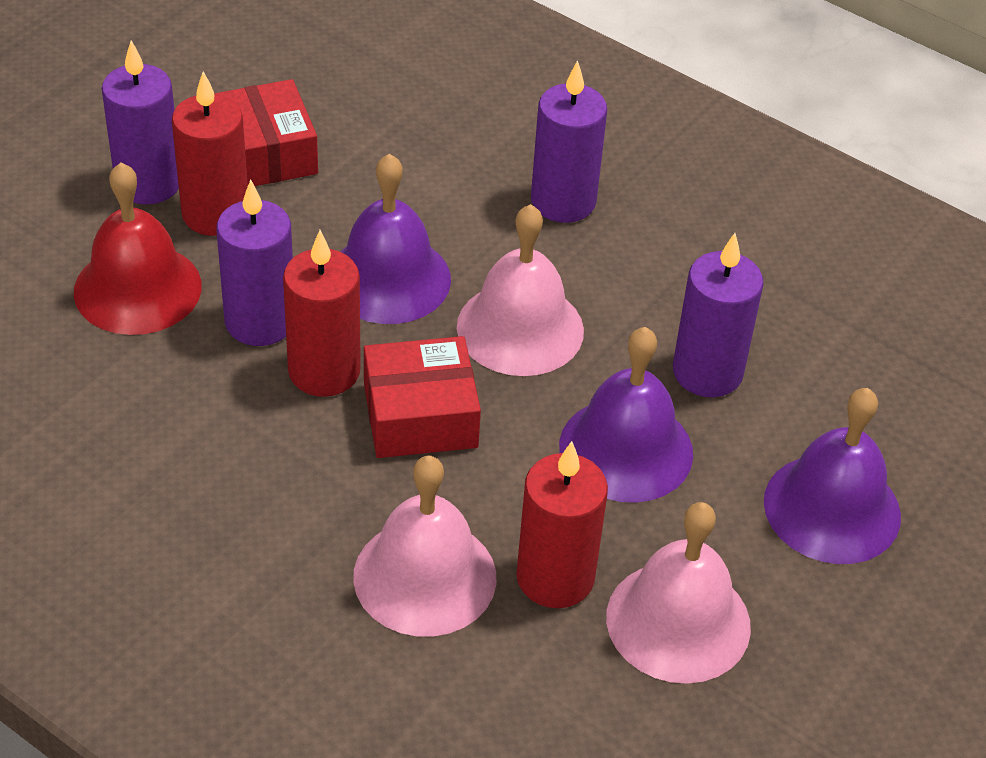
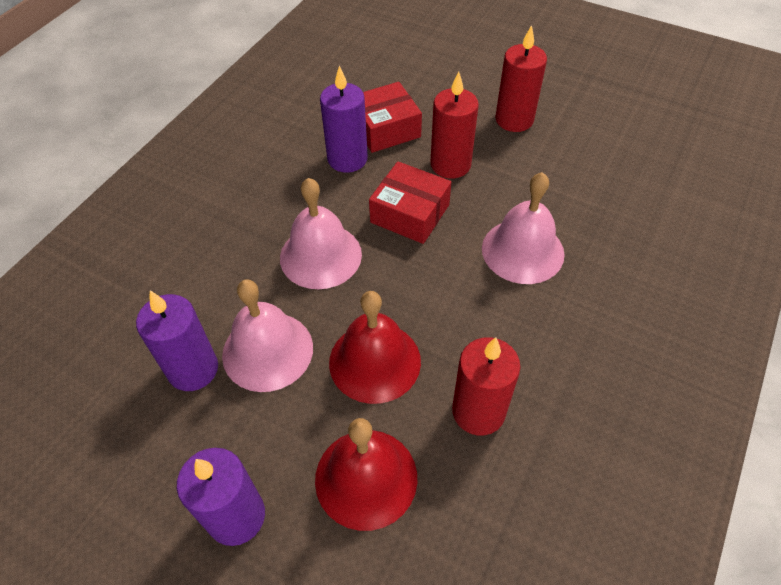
purple bell: [340,154,451,324] [559,327,693,503] [764,388,901,564] = 3 -> none = 0
purple candle: [102,40,179,205] [216,179,293,346] [531,60,607,223] [673,233,764,397] = 4 -> [136,290,218,391] [177,448,265,546] [320,66,368,173] = 3
red bell: [74,163,202,335] = 1 -> [315,418,417,531] [329,291,421,404] = 2

